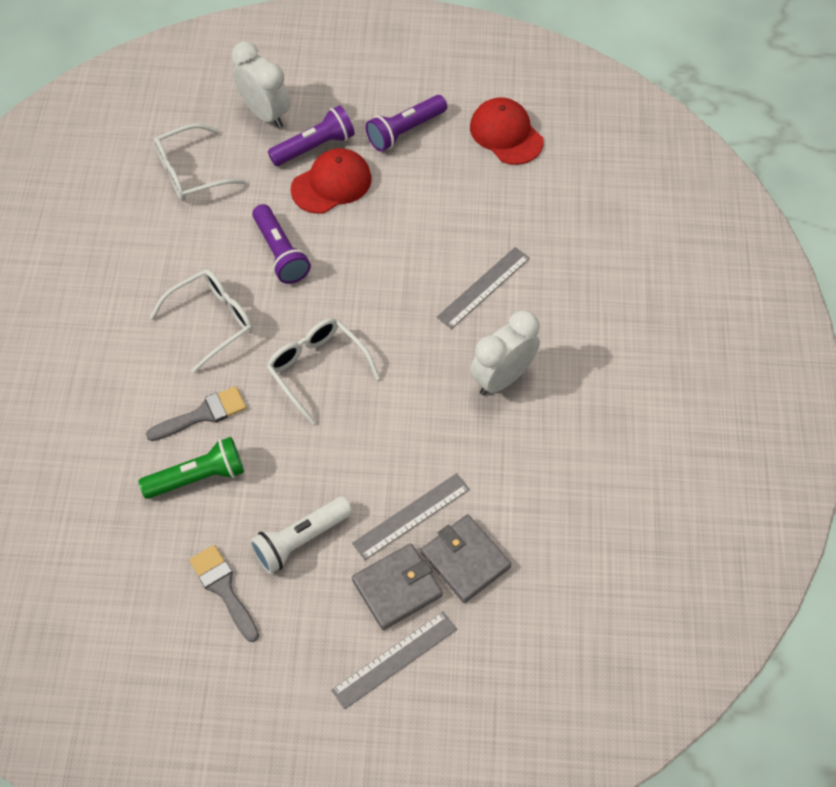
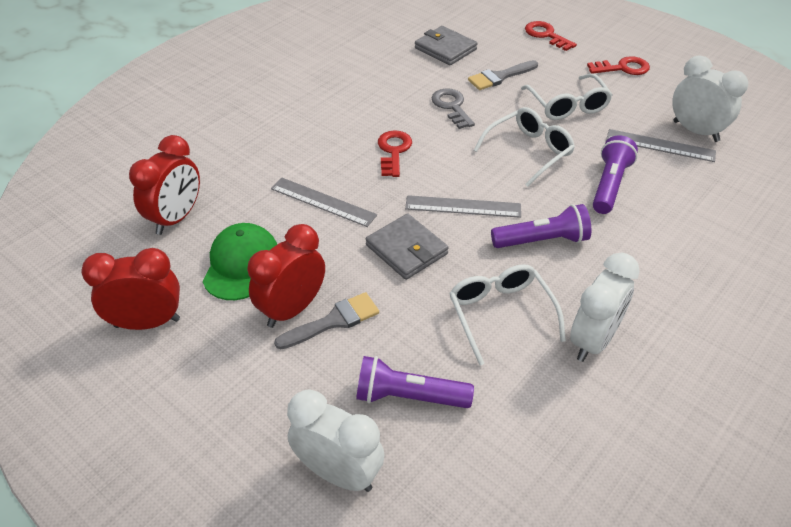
green cap: none = 0 -> [203,223,277,300] = 1
green flashlight: [139,437,244,499] = 1 -> none = 0
grey key: none = 0 -> [432,88,475,129] = 1
red cap: [290,148,372,214] [470,97,544,165] = 2 -> none = 0
red clock: none = 0 -> [82,248,180,330] [129,135,200,235] [247,224,325,328] = 3
red key: none = 0 -> [378,130,412,177] [525,21,577,51] [587,56,650,75] = 3
white clock: [232,42,290,128] [470,310,540,396] = 2 -> [287,389,385,492] [570,253,639,362] [672,55,748,142] = 3
white flashlight: [250,497,352,574] = 1 -> none = 0

